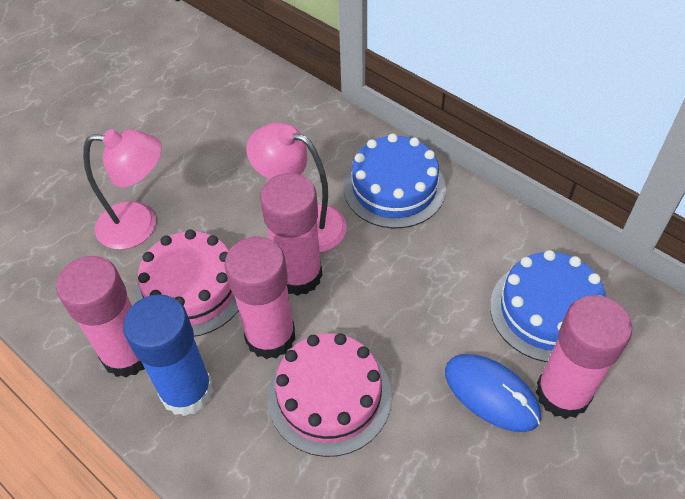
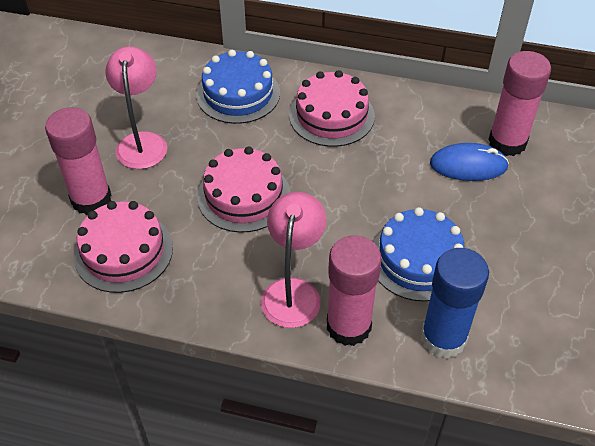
pink cake: [136,229,239,337] [268,333,392,457] = 2 -> [74,201,173,293] [197,147,290,233] [289,70,375,147] = 3
pink glue stick: [56,256,145,378] [225,236,296,359] [260,173,323,296] [536,295,632,419] = 4 -> [45,107,111,215] [327,235,382,346] [488,51,551,156] = 3

